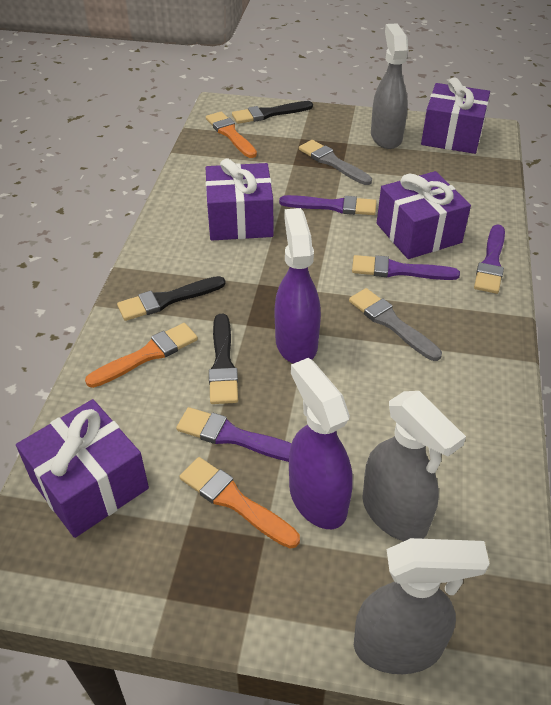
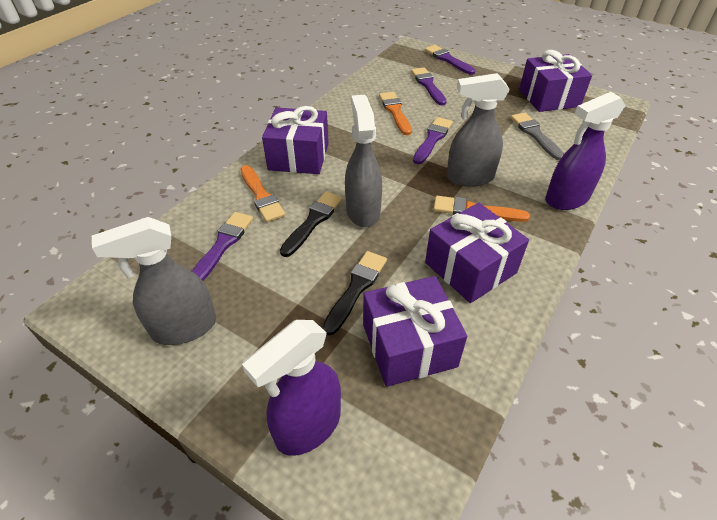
black brush: [117,276,226,321] [209,314,238,404] [232,101,313,124] = 3 -> [280,191,343,257] [323,251,387,335] = 2
grey brush: [299,140,372,185] [349,288,442,361] = 2 -> [511,113,564,160] = 1

